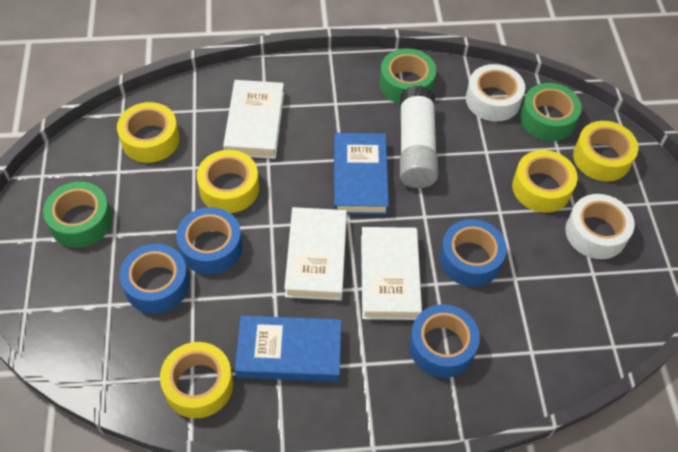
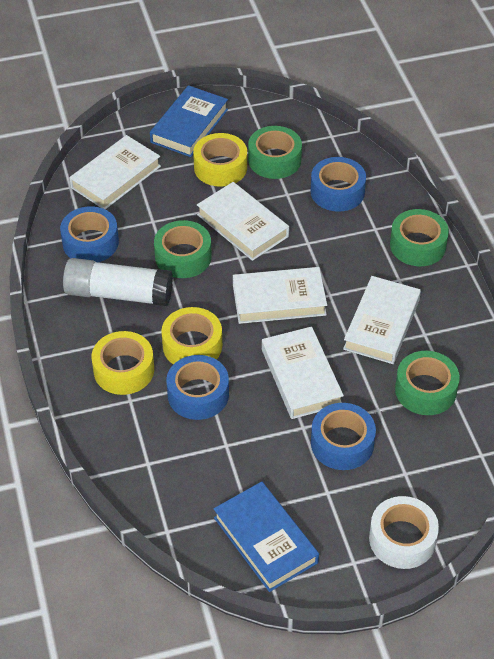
green tape: [43,182,112,247] [380,49,436,104] [520,83,582,141] = 3 -> [154,220,212,278] [248,126,302,179] [390,209,449,266] [395,351,460,415] = 4
white book: [223,80,284,159] [284,207,347,300] [361,227,422,320] = 3 -> [69,135,161,210] [197,182,289,261] [233,267,327,324] [262,326,344,419] [343,276,421,364] = 5
white tape: [466,64,525,121] [565,194,635,259] = 2 -> [369,496,439,569] = 1
yellow tape: [117,102,180,163] [160,342,233,418] [197,150,259,213] [512,150,577,213] [573,121,638,181] = 5 -> [92,331,154,395] [161,307,222,364] [193,133,247,187] = 3

